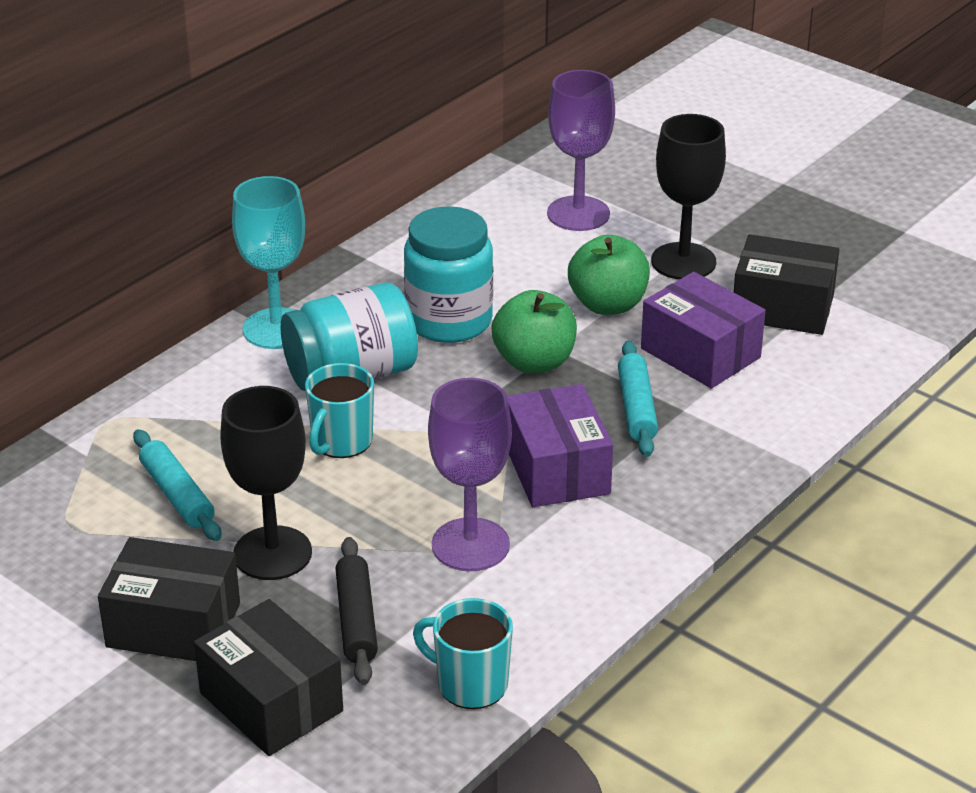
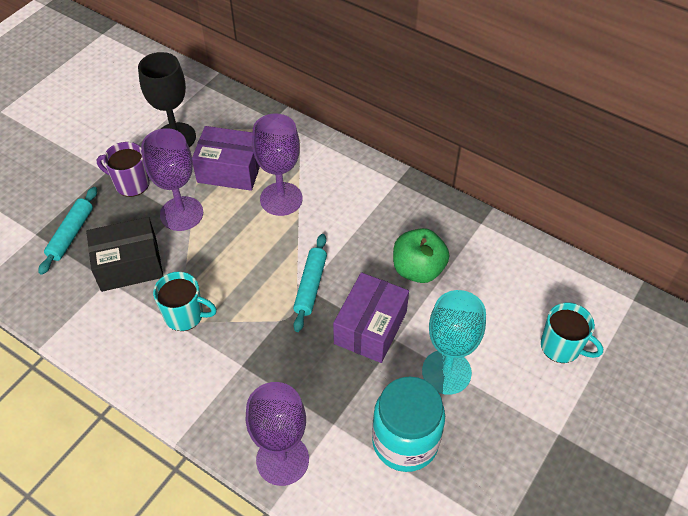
black box: [98,537,240,661] [194,599,343,756] [734,234,840,335] = 3 -> [86,217,163,292] = 1
black goblet: [220,386,312,580] [651,114,726,280] = 2 -> [138,52,196,147] = 1
black rolling pin: [336,537,378,685] = 1 -> none = 0
green apple: [491,290,577,373] [568,235,650,315] = 2 -> [393,228,449,283] = 1
purple goblet: [428,378,512,571] [547,70,615,231] = 2 -> [141,128,203,231] [246,382,309,486] [252,114,303,216] = 3
purple mug: none = 0 -> [97,142,150,197] = 1
turquoise jar: [280,283,418,391] [404,206,493,343] = 2 -> [372,377,445,472] = 1

